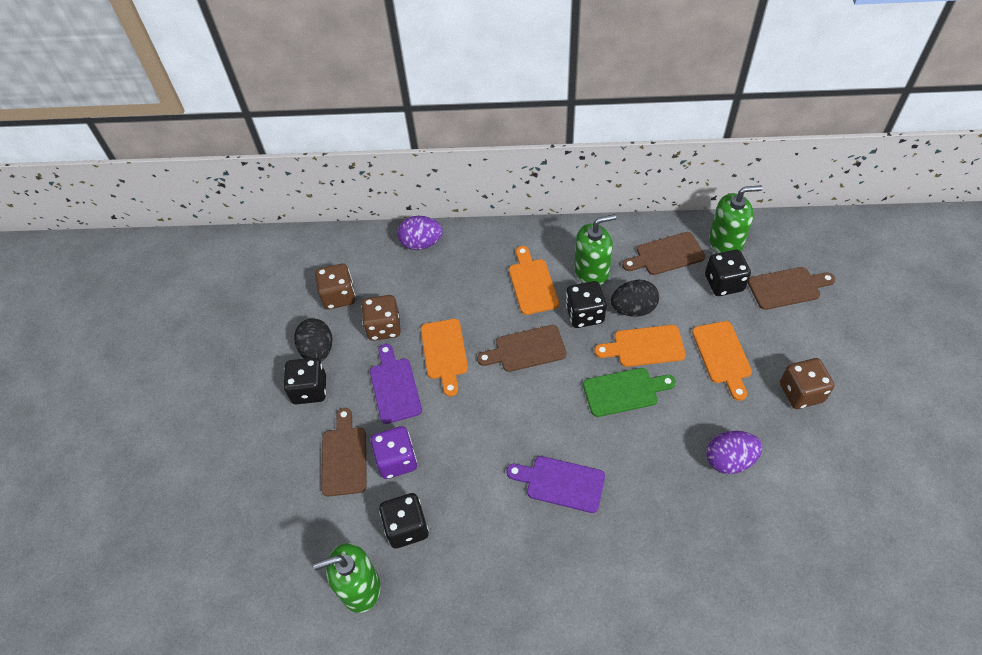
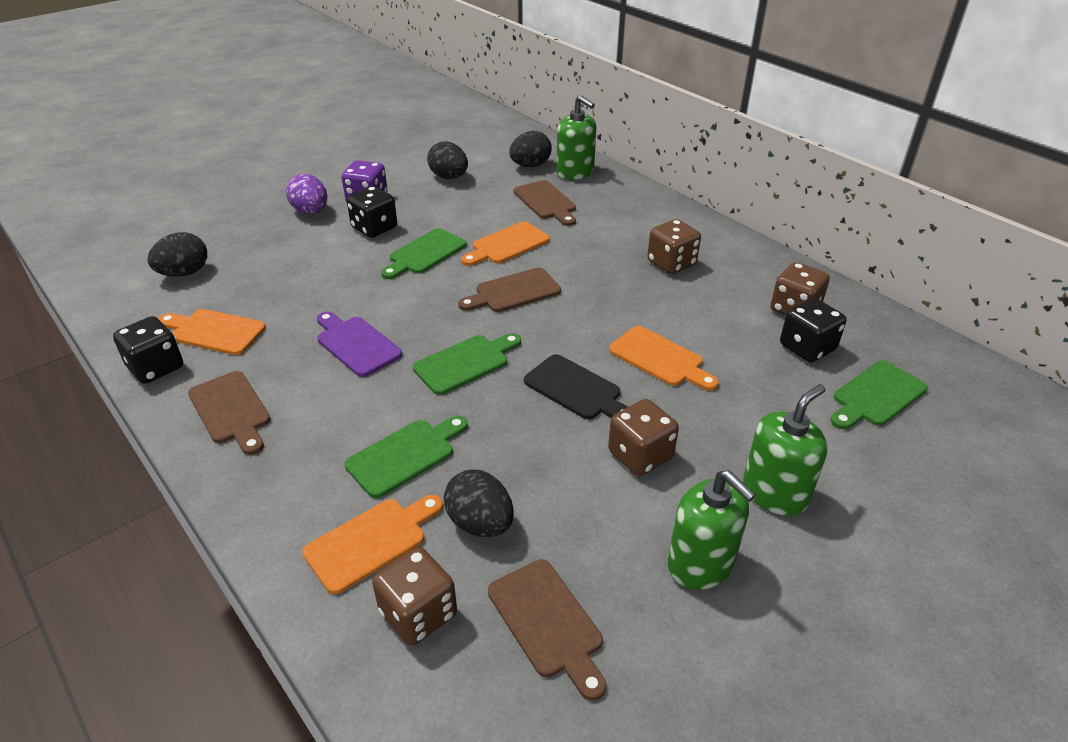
black cutting board: none = 0 -> [524,354,628,419] = 1
black dice: [283,358,326,404] [379,493,429,549] [566,281,606,328] [705,250,751,296] = 4 -> [113,316,183,384] [347,186,397,238] [780,298,846,363] = 3
black egg: [294,318,332,361] [611,280,659,317] = 2 -> [147,232,207,277] [427,141,468,179] [444,470,514,537] [509,131,552,167] = 4
brown dice: [315,264,356,310] [361,295,401,341] [780,358,835,409] = 3 -> [372,547,457,645] [608,399,679,476] [647,219,701,274] [770,262,830,316] = 4
green cutting board: [583,368,676,417] = 1 -> [344,415,468,498] [381,228,467,279] [413,333,521,395] [831,360,928,430] = 4
purple cutting board: [370,344,422,424] [507,456,605,513] = 2 -> [317,311,402,377] = 1
purple egg: [397,216,443,250] [706,431,763,474] = 2 -> [286,174,327,214] = 1

